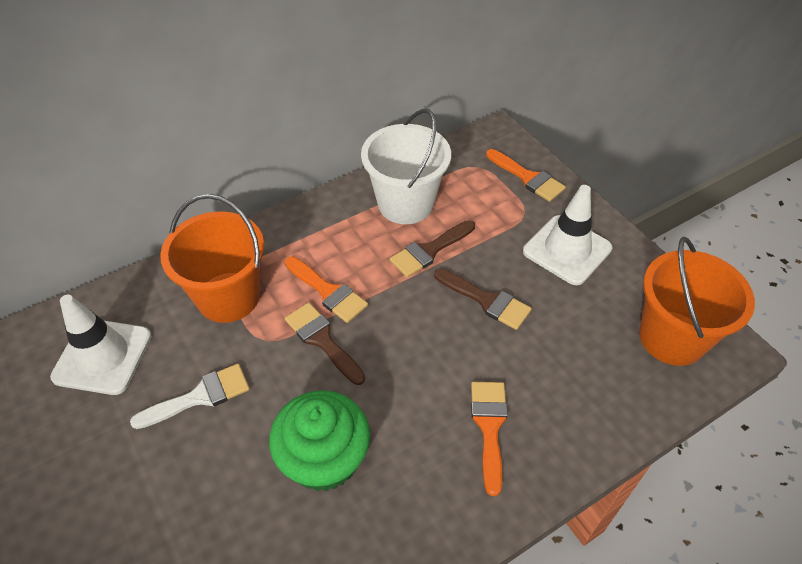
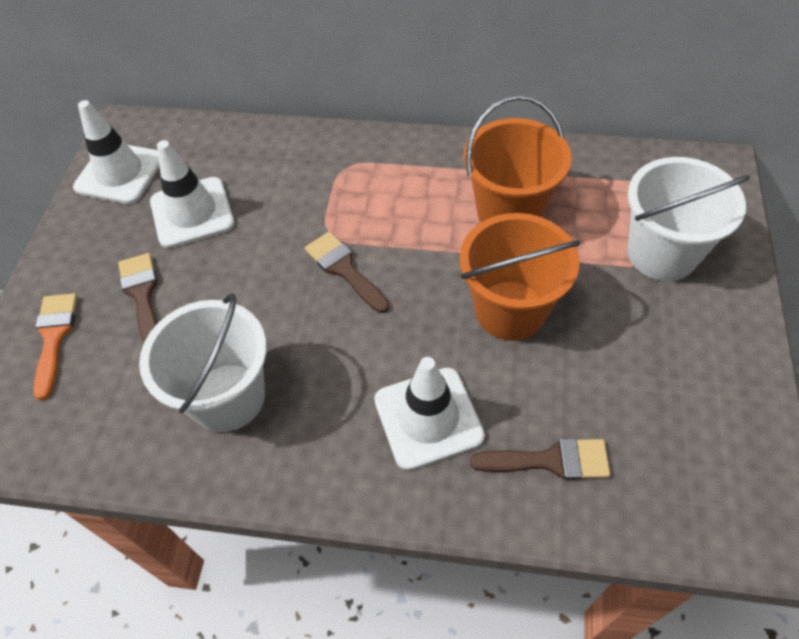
green cupcake: [269,390,370,491] = 1 -> none = 0
orange brush: [285,256,368,323] [471,382,508,496] [486,149,566,202] = 3 -> [33,293,77,400] = 1
white brush: [130,364,250,429] = 1 -> none = 0
white bucket: [361,109,451,224] = 1 -> [139,293,267,432] [627,157,750,281] = 2
white traffic cone: [50,295,151,395] [523,185,612,285] = 2 -> [73,100,160,204] [150,140,234,248] [374,357,485,470] = 3

